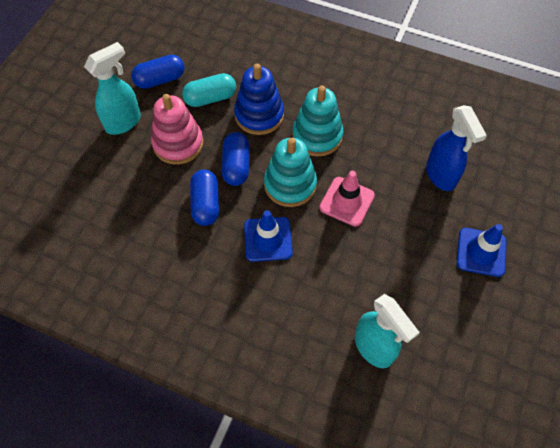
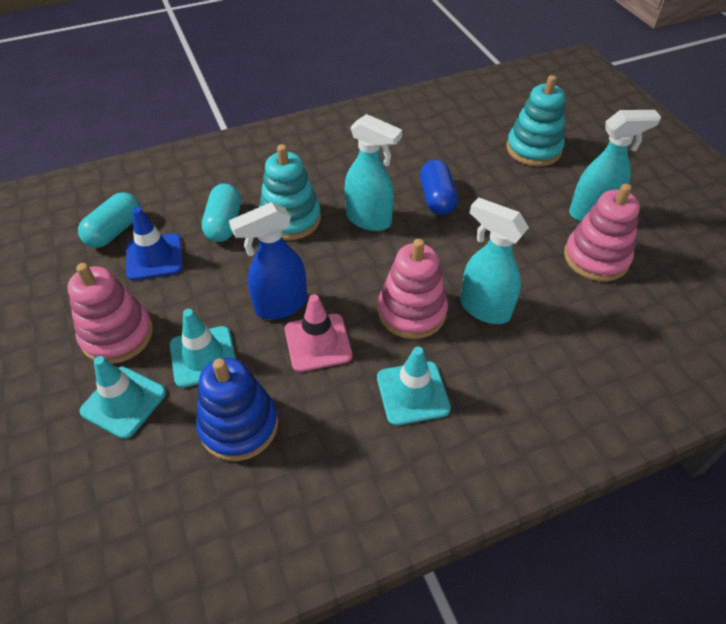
blue capsule: [131,55,185,89] [190,169,219,226] [221,132,249,186] = 3 -> [420,160,458,215] = 1
blue traffic cone: [244,210,293,262] [457,224,507,277] = 2 -> [126,207,183,280] = 1
pink stacking toy: [151,94,203,165] = 1 -> [67,263,153,364] [378,239,448,339] [564,183,640,281] = 3
turquoise capsule: [182,73,236,107] = 1 -> [78,192,141,248] [202,183,241,242] = 2
turquoise spray bottle: [84,42,141,135] [355,294,420,368] = 2 -> [345,114,402,231] [460,197,529,324] [569,110,661,222] = 3
turquoise traffic cone: none = 0 -> [79,356,166,439] [169,309,236,388] [377,347,451,426] = 3

